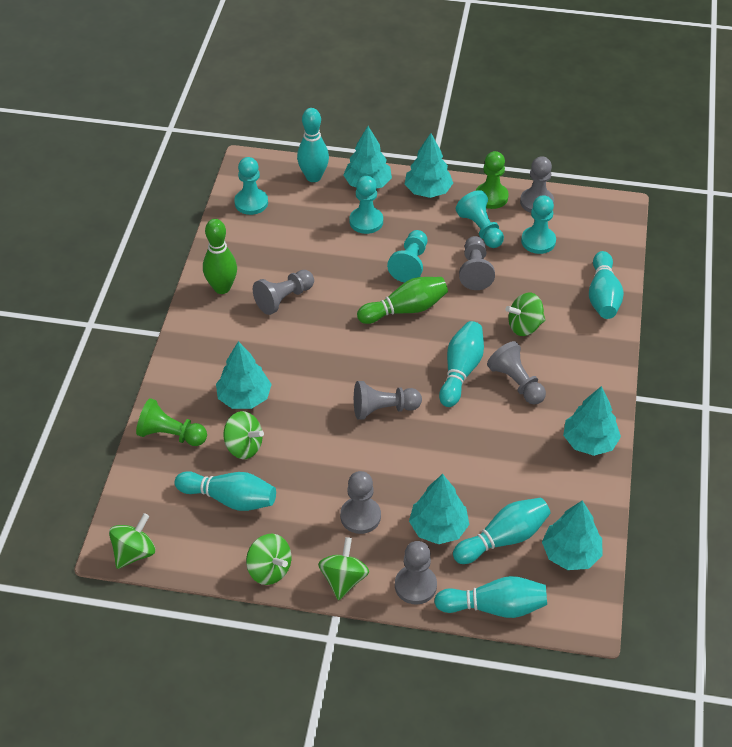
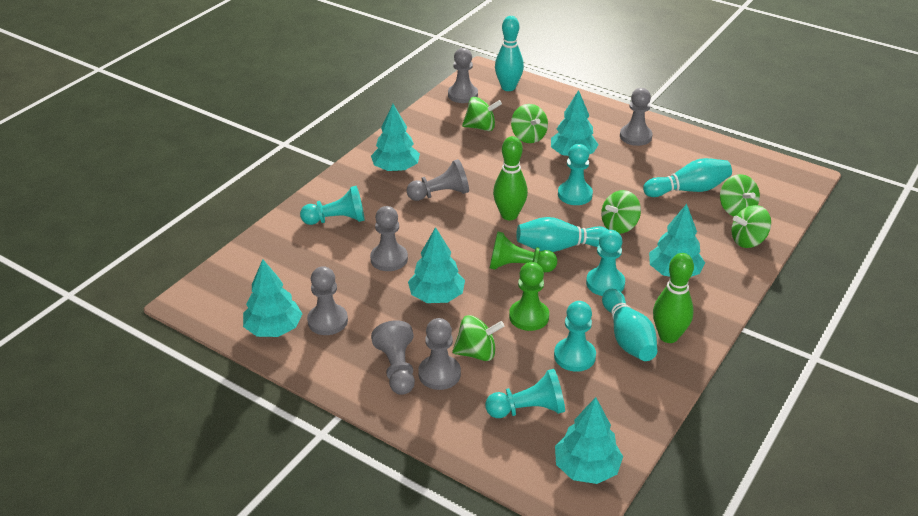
green spinning top: [109,513,155,569] [224,411,264,459] [246,534,291,585] [318,537,369,600] [506,293,545,336] = 5 -> [452,315,504,361] [462,97,502,131] [511,104,548,143] [601,190,641,234] [720,174,760,216] [731,205,771,248] = 6
turquoise bowling pin: [175,471,276,511] [297,108,329,182] [434,576,547,618] [439,321,484,407] [453,498,550,564] [589,251,624,319] = 6 -> [495,16,524,91] [516,217,608,252] [602,289,657,361] [643,158,732,197] = 4

